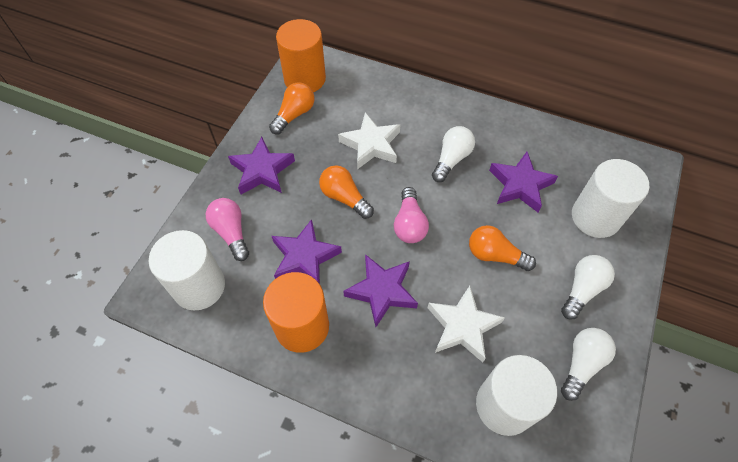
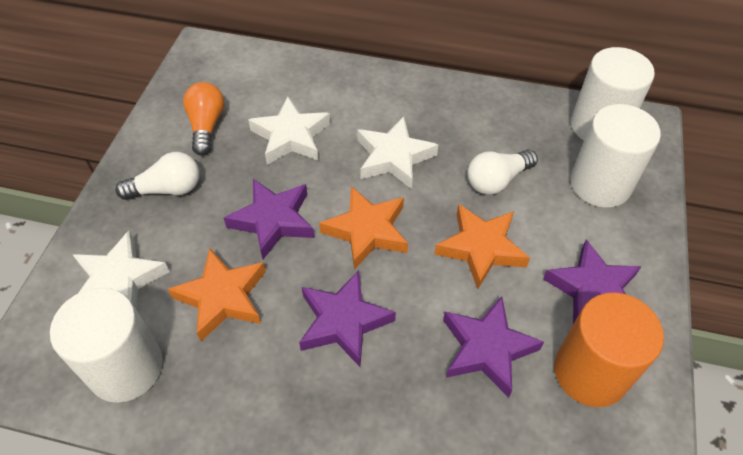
orange cylinder: [263,272,329,353] [276,19,326,92] = 2 -> [554,293,664,407] = 1
orange light bulb: [269,82,314,134] [319,165,374,219] [469,225,536,271] = 3 -> [183,82,224,156] = 1
orange star: none = 0 -> [168,248,266,341] [319,186,408,270] [434,204,530,289] = 3
pink light bulb: [206,198,249,261] [394,187,429,243] = 2 -> none = 0
white light bulb: [432,126,475,182] [561,255,615,320] [561,328,616,401] = 3 -> [115,152,199,200] [467,149,538,195] = 2
white star: [338,112,400,169] [427,286,505,362] = 2 -> [72,231,170,310] [248,96,330,165] [357,116,438,189] = 3

